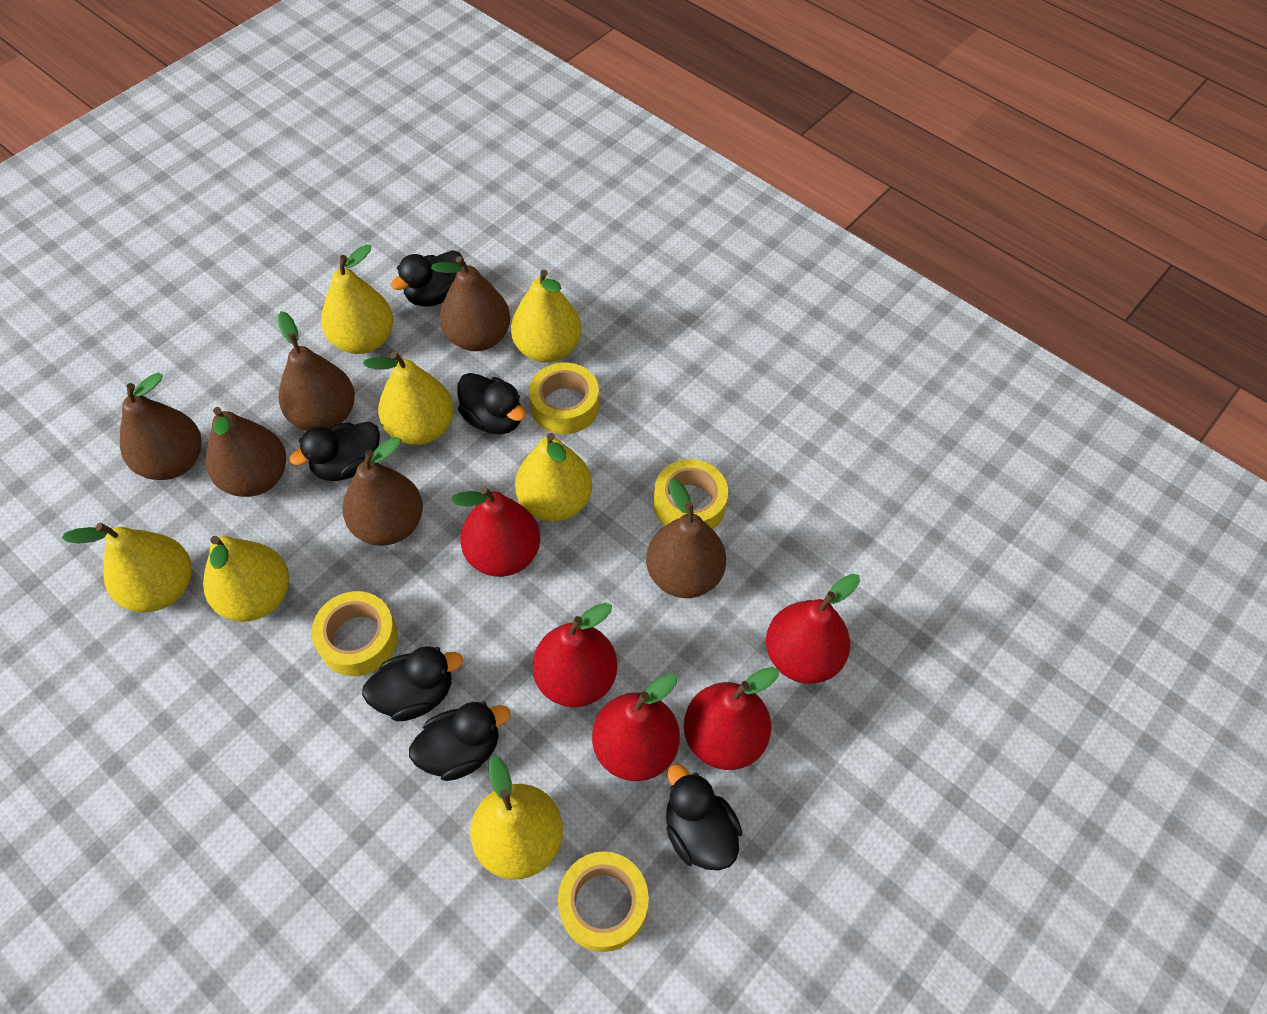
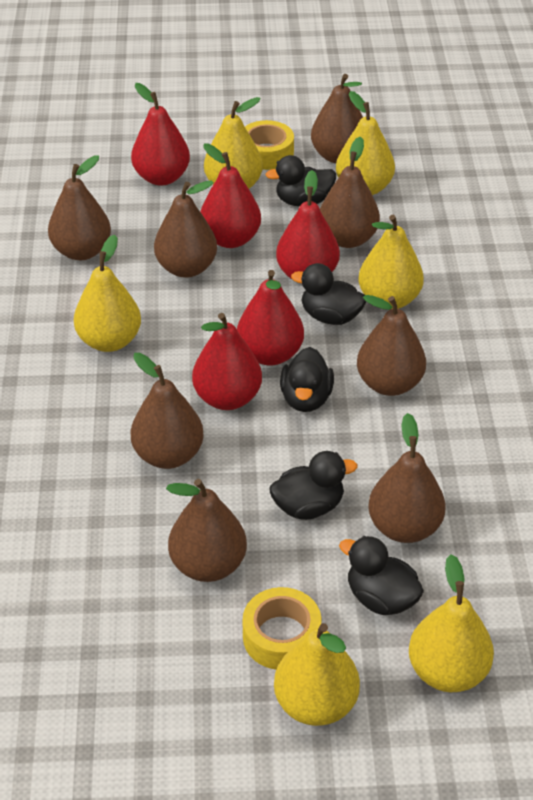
black duck: [290,422,380,481] [362,646,463,721] [391,250,464,307] [409,702,510,781] [457,373,526,434] [666,764,742,871] = 6 -> [266,155,336,206] [269,451,357,520] [280,347,334,412] [291,263,366,325] [339,536,424,615] = 5
brown pear: [120,373,201,480] [206,407,286,497] [278,311,355,430] [343,437,423,546] [431,256,510,351] [646,478,726,598] = 6 -> [48,155,111,260] [131,353,204,469] [154,180,217,278] [166,479,247,582] [311,74,363,163] [320,136,380,248] [357,295,426,396] [368,413,446,543] = 8
yellow pear: [62,523,192,612] [203,536,289,622] [321,244,393,354] [363,352,454,445] [470,756,563,879] [511,269,581,363] [515,433,592,522] = 7 -> [74,235,141,352] [204,97,263,189] [274,623,360,726] [336,91,395,195] [359,215,424,309] [409,554,494,692] = 6
yellow tape: [312,591,398,676] [529,362,599,434] [558,852,649,952] [654,459,728,529] = 4 -> [243,587,321,670] [245,120,294,170] = 2

